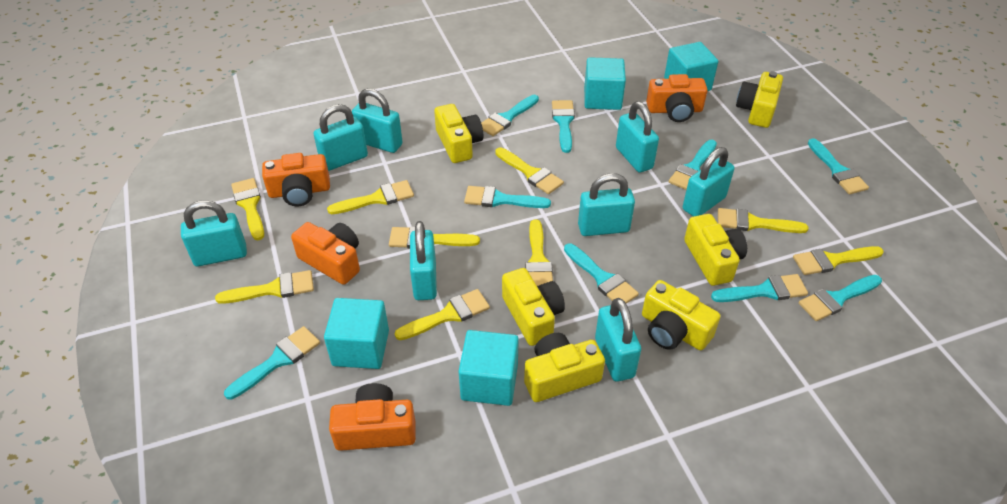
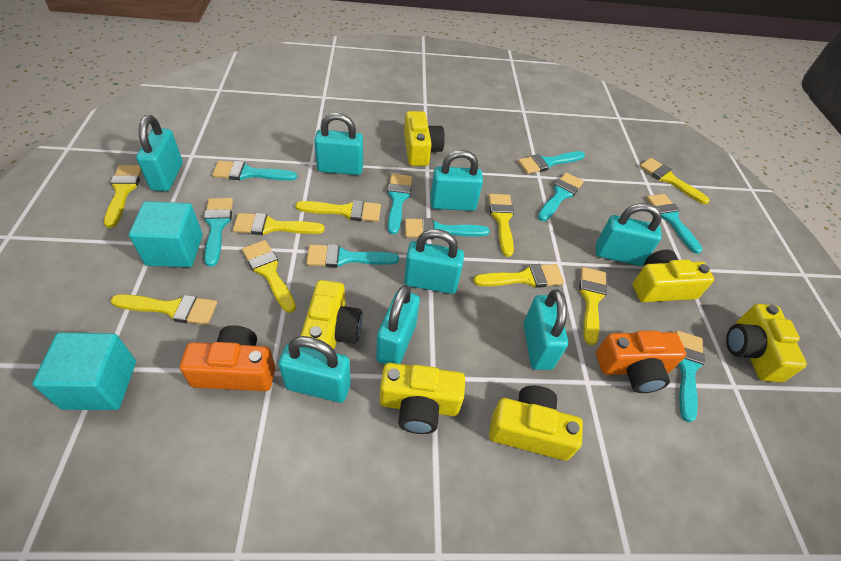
orange camera: [262,153,330,206] [291,222,360,285] [329,383,416,451] [646,74,708,122] = 4 -> [180,325,275,391] [596,331,686,393] = 2
turquoise cube: [324,298,389,369] [459,330,519,406] [584,57,626,110] [664,42,718,91] = 4 -> [32,332,136,410] [129,201,203,267] = 2

